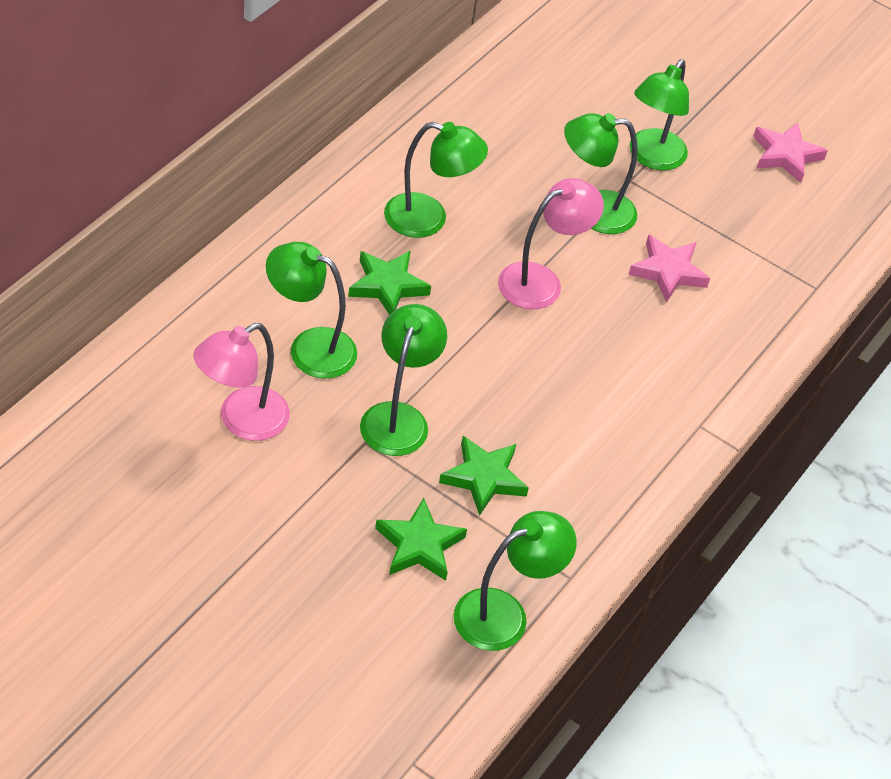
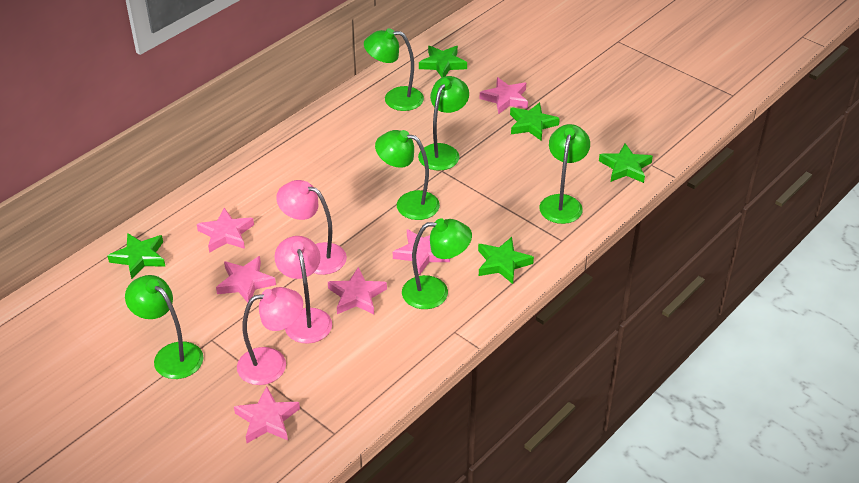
green star: [348,251,431,315] [375,498,467,581] [439,436,529,516] = 3 -> [107,233,165,279] [419,46,467,78] [478,237,534,284] [510,102,560,141] [599,143,653,183] = 5
pink lamp: [193,323,290,441] [498,178,604,309] = 2 -> [237,287,303,385] [275,236,332,344] [276,180,347,275] = 3
pink star: [628,234,710,303] [753,122,828,183] = 2 -> [197,208,254,253] [216,256,276,303] [234,386,300,443] [328,267,387,314] [393,229,450,275] [480,77,528,114] = 6

